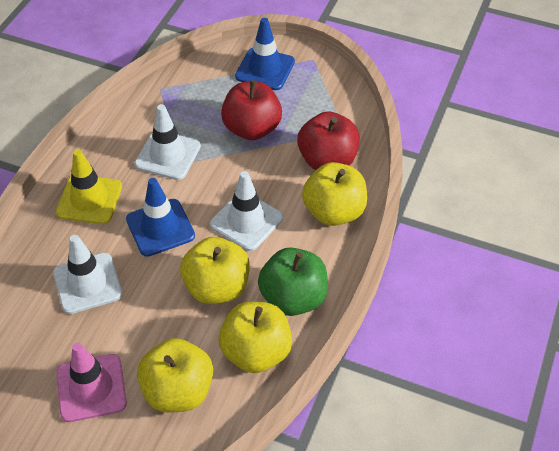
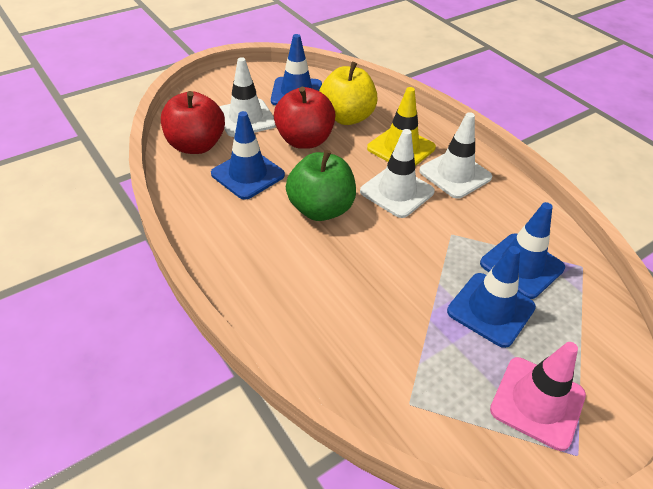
blue traffic cone: [126,178,195,257] [235,18,295,90] = 2 -> [211,111,285,200] [271,34,322,105] [447,246,536,348] [480,202,565,299] = 4
yellow apple: [137,338,213,413] [180,237,250,304] [219,301,292,373] [302,162,367,226] = 4 -> [319,62,378,125] = 1

